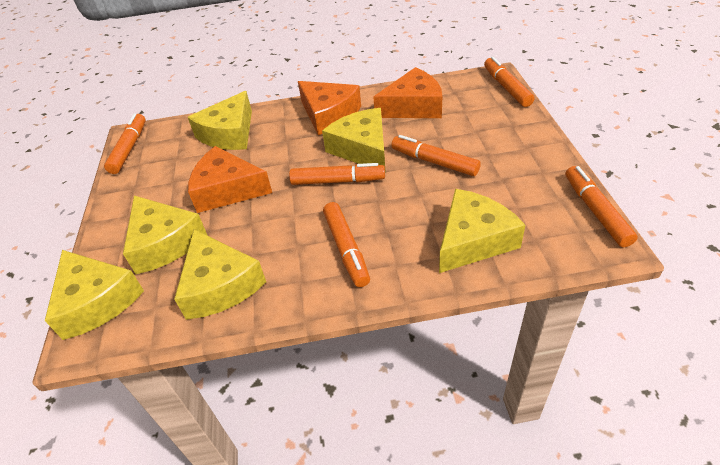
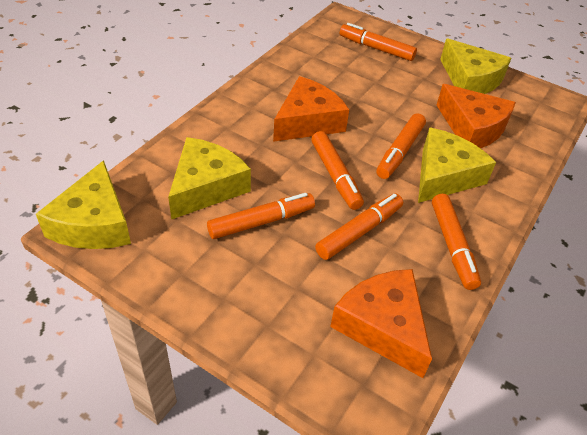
yellow cheese: [45,250,144,340] [123,196,207,274] [174,229,266,320] [188,91,252,150] [322,108,386,173] [439,189,526,273] = 6 -> [36,160,131,249] [168,137,251,220] [418,127,496,203] [440,38,511,94] = 4

